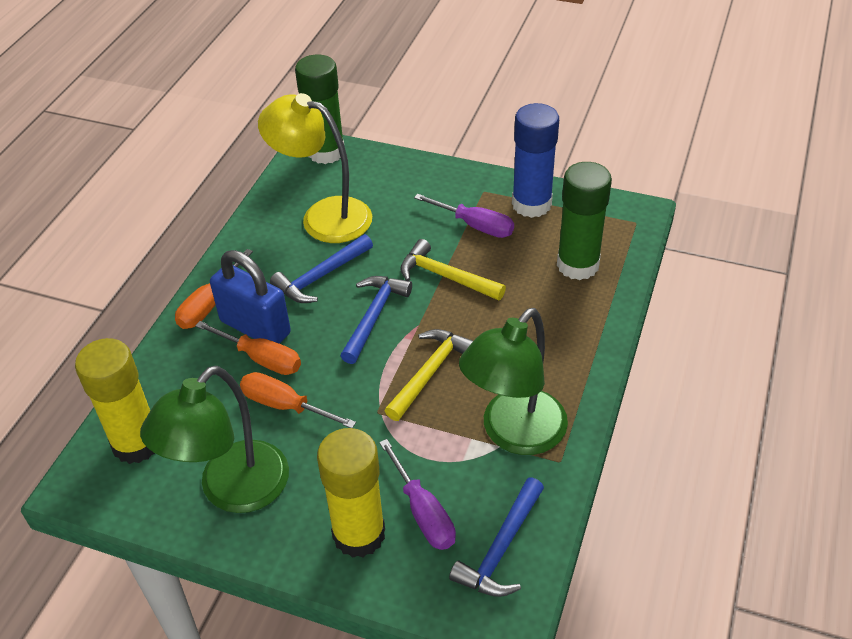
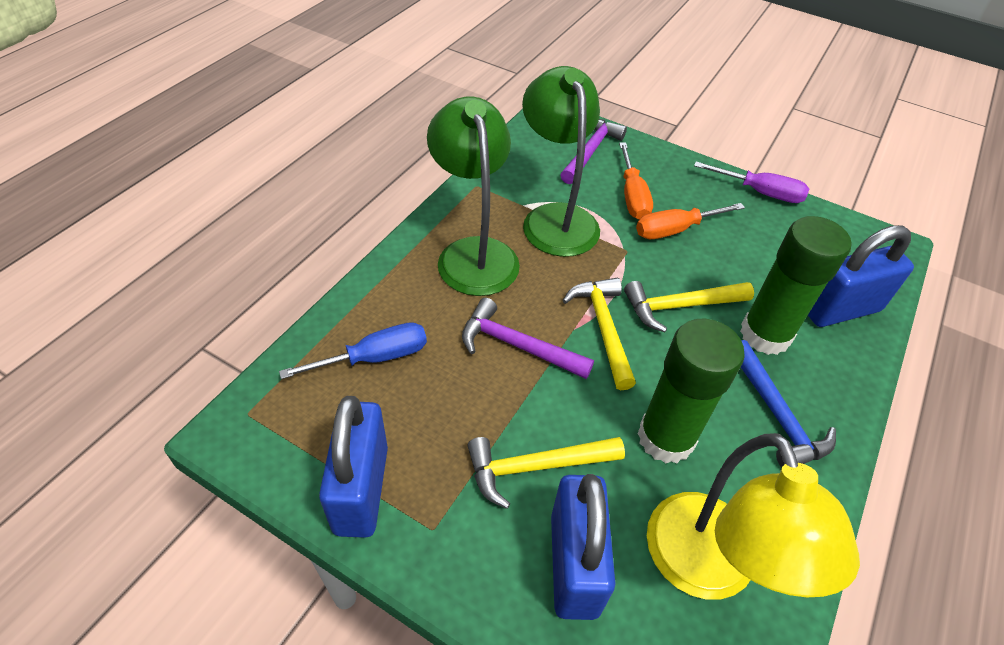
blue glue stick: [512,103,559,218] = 1 -> none = 0
blue hammer: [270,234,373,303] [340,276,412,364] [449,478,544,597] = 3 -> [741,340,836,467] = 1
blue padlock: [210,250,291,344] = 1 -> [319,396,388,538] [551,474,616,620] [808,225,914,327] = 3
blue screwdriver: none = 0 -> [279,322,427,379] = 1
orange screwdriver: [175,249,253,329] [195,321,301,375] [240,372,356,428] = 3 -> [619,142,653,220] [636,203,745,239] = 2
purple hammer: none = 0 -> [462,298,594,379] [561,119,627,184] = 2
purple screwdriver: [379,439,456,550] [414,194,514,238] = 2 -> [694,162,809,203] = 1
yellow glue stick: [75,338,155,464] [317,428,385,558] = 2 -> none = 0
yellow hammer: [384,329,473,421] [400,239,506,300] = 2 -> [467,437,625,509] [563,277,636,390] [624,281,754,332] = 3

